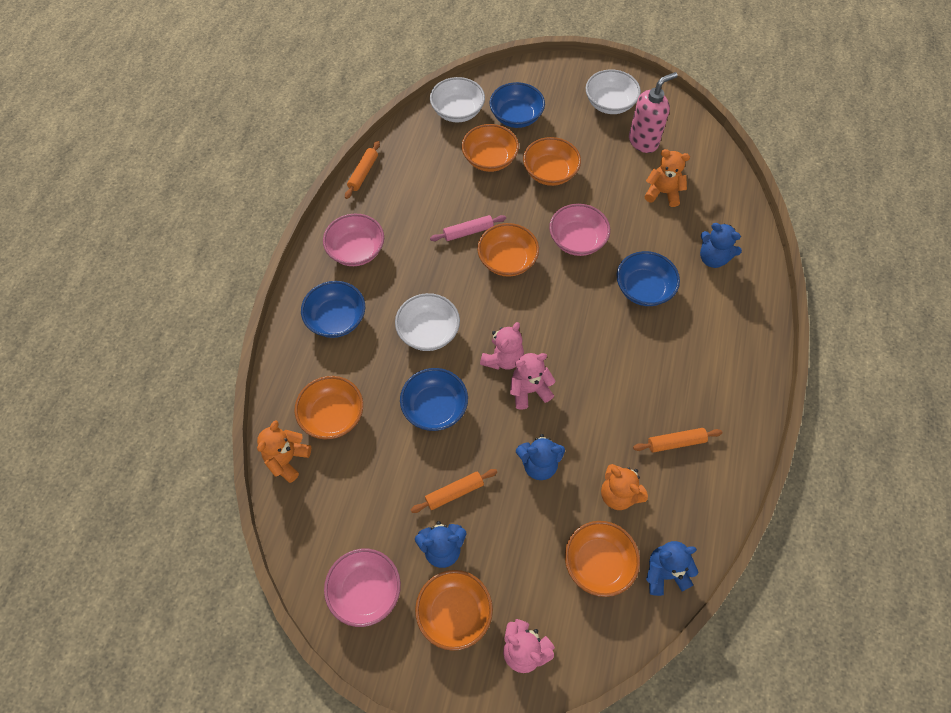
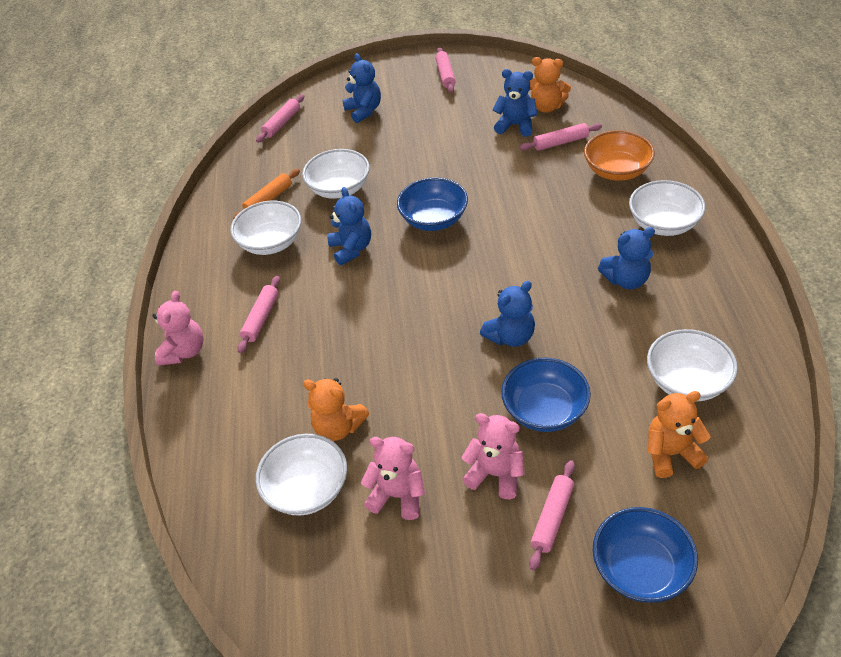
blue bowl: [301,281,365,338] [400,368,468,431] [490,82,545,128] [617,251,680,306] = 4 -> [397,177,468,231] [501,358,591,432] [593,507,698,603] = 3
blue teddy bear: [415,521,467,568] [516,434,565,480] [646,541,698,596] [700,223,742,268] = 4 -> [327,187,371,265] [343,53,381,123] [480,281,535,347] [493,69,537,137] [598,227,655,289] = 5
orange bowl: [295,376,363,440] [415,570,493,651] [462,124,519,172] [477,223,539,277] [523,137,581,186] [565,521,640,597] = 6 -> [584,130,655,181] = 1
orange rolling pin: [345,141,380,199] [411,469,497,513] [633,428,723,452] = 3 -> [233,169,300,219] = 1
pink bowl: [323,214,384,266] [324,549,401,627] [549,204,610,256] = 3 -> none = 0
pink rolling pin: [430,215,506,241] = 1 -> [238,276,280,353] [256,94,304,143] [435,47,456,93] [520,123,602,151] [529,460,575,570] = 5
pink soap dispenser: [629,72,678,153] = 1 -> none = 0
white bowl: [395,293,460,351] [430,77,485,122] [586,69,641,114] = 3 -> [230,201,301,255] [256,434,347,516] [302,149,370,199] [629,180,705,236] [647,329,738,402] = 5

